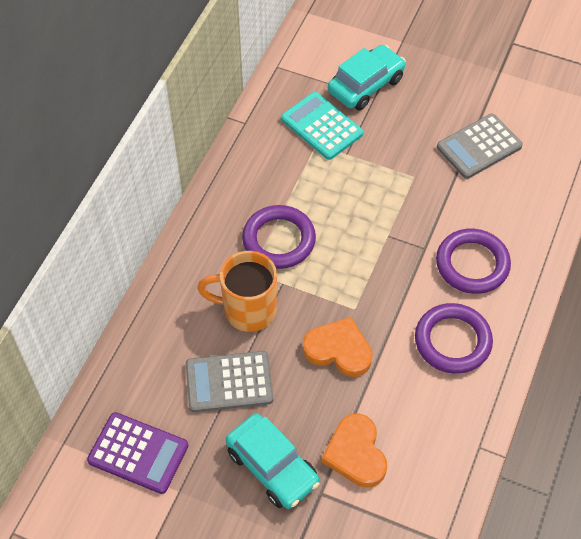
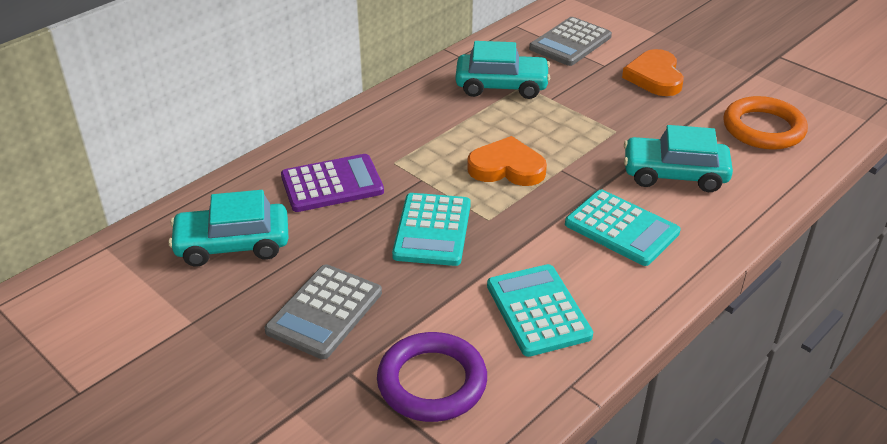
orange mug: [197,251,277,332] = 1 -> none = 0
orange ring: none = 0 -> [723,96,808,150] = 1
purple ring: [242,205,316,269] [415,303,493,374] [436,229,511,294] = 3 -> [377,332,487,422] = 1
turquoise calculator: [281,92,363,160] = 1 -> [392,193,471,266] [487,264,593,357] [565,190,681,266] = 3
turquoise car: [226,413,320,509] [328,45,406,110] = 2 -> [168,190,288,267] [455,41,550,99] [624,125,733,192] = 3

